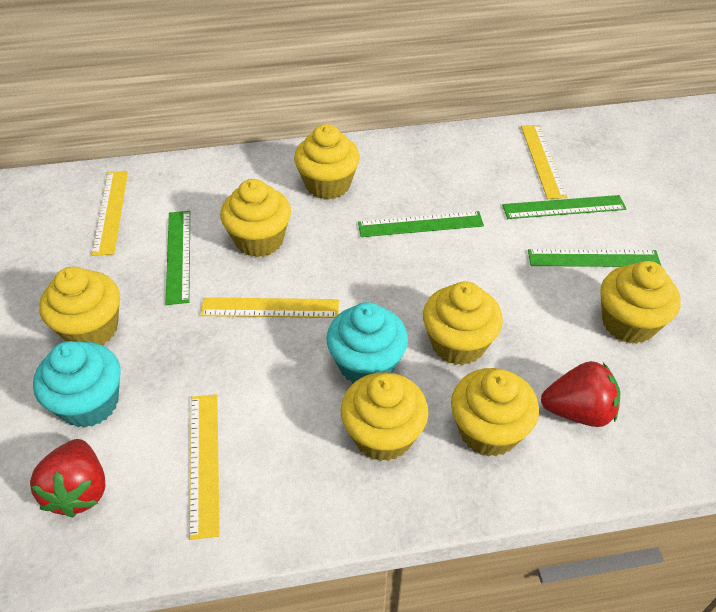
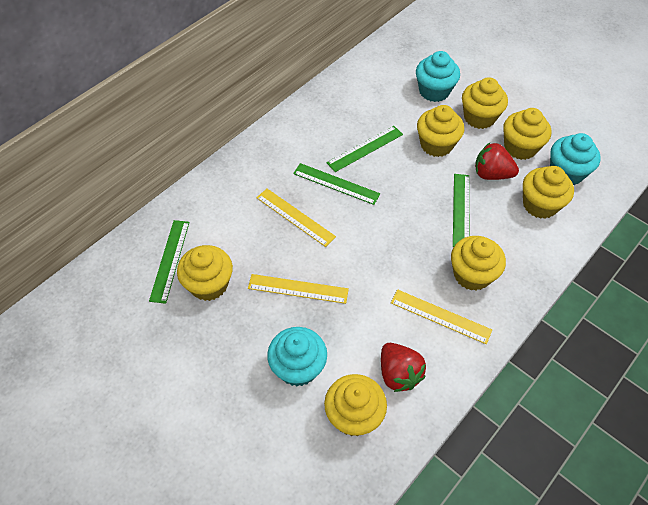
turquoise cupcake: [33,341,121,428] [326,302,408,384] = 2 -> [267,327,327,386] [416,51,460,102] [550,133,601,185] = 3
yellow ruler: [92,171,128,256] [189,394,220,540] [200,297,339,318] [521,125,568,199] = 4 -> [248,274,349,304] [256,189,336,247] [391,289,492,344] = 3

